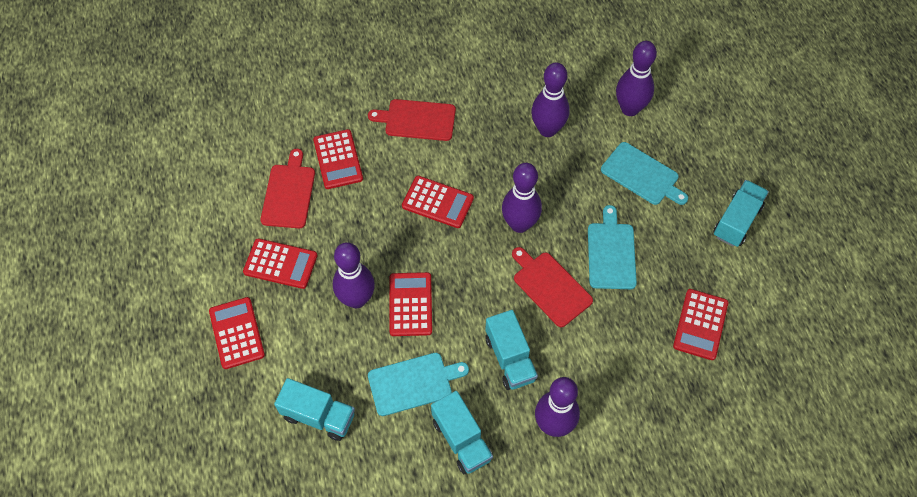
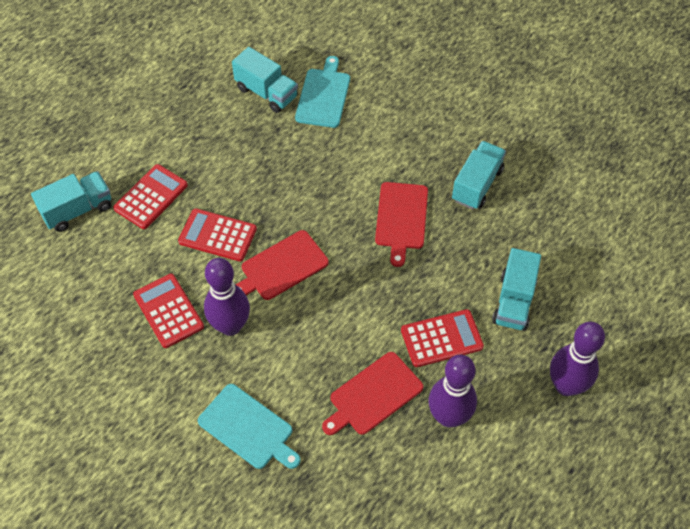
purple bowling pin: [333,242,375,308] [502,163,542,233] [531,62,569,137] [535,377,580,437] [616,41,657,116] = 5 -> [204,258,250,336] [429,355,477,427] [550,322,605,396] = 3
red calculator: [209,297,265,369] [243,238,317,289] [313,129,363,189] [389,272,432,336] [402,176,474,228] [673,289,728,360] = 6 -> [113,164,188,229] [133,274,204,348] [178,208,257,262] [401,309,484,367] = 4
turquoise cutting board: [368,353,469,416] [588,205,637,289] [601,142,688,205] = 3 -> [198,384,301,469] [295,56,350,128] = 2

